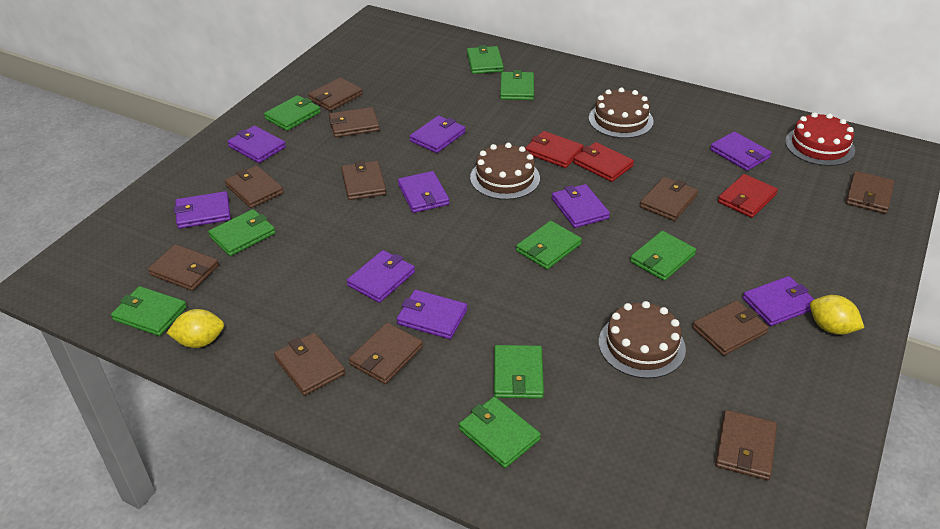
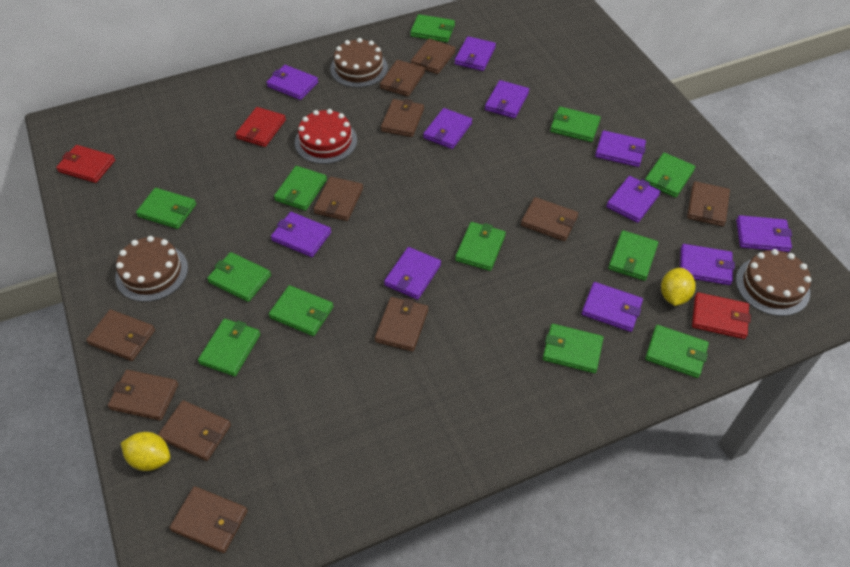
green wallet: [111,286,187,336] [208,209,275,256] [264,95,321,131] [459,397,541,468] [467,45,504,74] [494,345,544,399] [500,70,534,100] [516,221,582,270] [630,231,696,281] = 9 -> [136,188,196,229] [198,319,260,376] [207,252,271,302] [269,285,333,336] [274,166,327,211] [410,14,455,42] [455,222,506,271] [543,324,604,373] [550,107,601,142] [608,230,658,281] [645,153,695,198] [645,325,709,378] = 12
purple wallet: [174,191,231,229] [227,126,286,163] [347,250,415,303] [397,290,467,339] [398,171,449,213] [410,115,466,153] [552,184,610,228] [710,131,771,171] [742,276,814,326] = 9 -> [266,65,318,100] [271,212,331,257] [384,247,441,300] [423,108,472,149] [454,36,496,71] [485,80,529,118] [582,282,643,332] [595,130,646,167] [606,176,661,223] [680,244,735,285] [736,215,792,252] = 11

